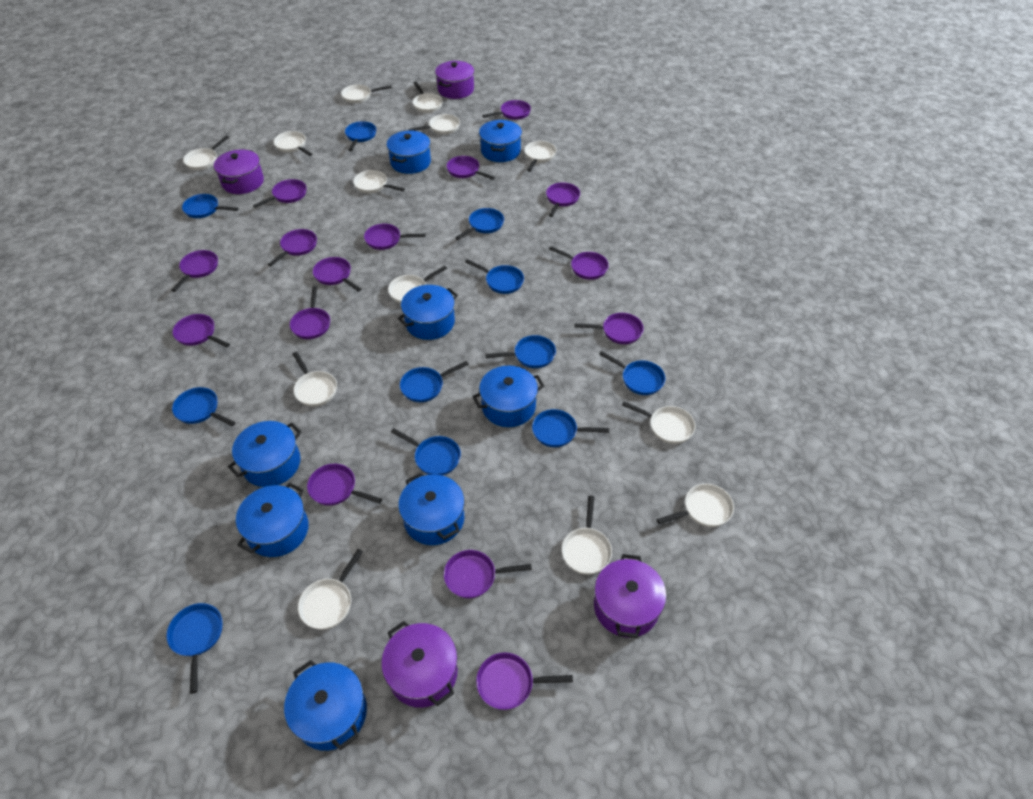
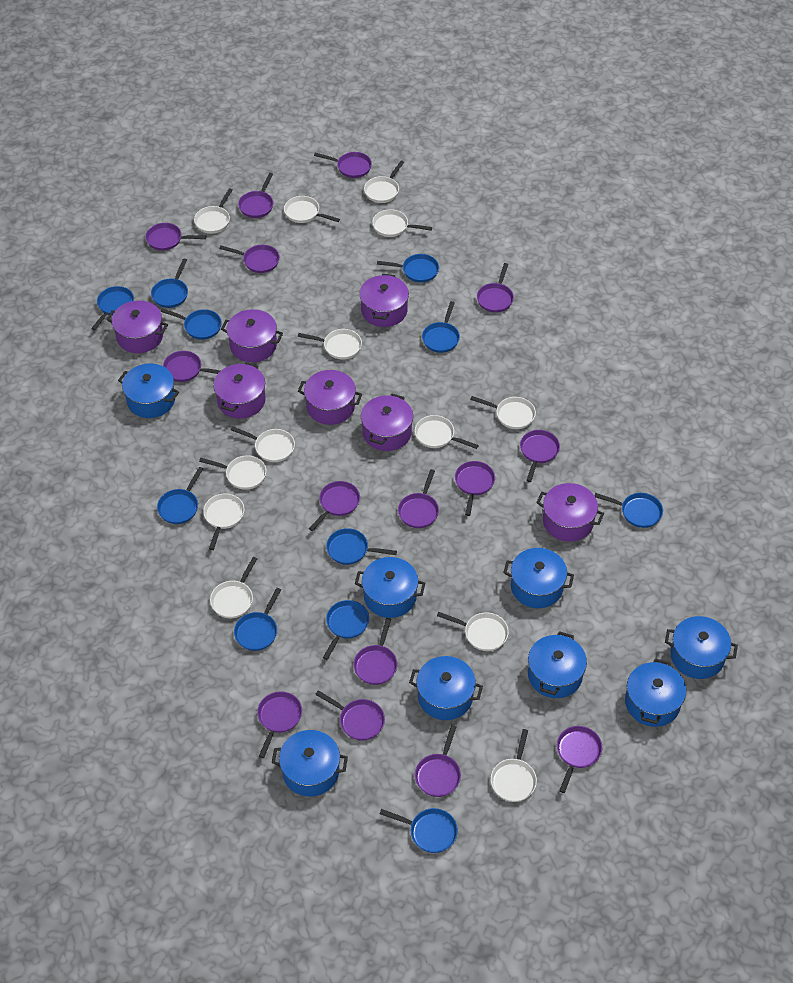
purple pot: [214,149,264,194] [381,621,458,708] [435,61,474,99] [594,554,666,638] = 4 -> [107,301,168,353] [213,362,266,419] [221,309,283,362] [298,370,362,425] [359,274,409,327] [361,394,413,451] [536,483,604,542] = 7

